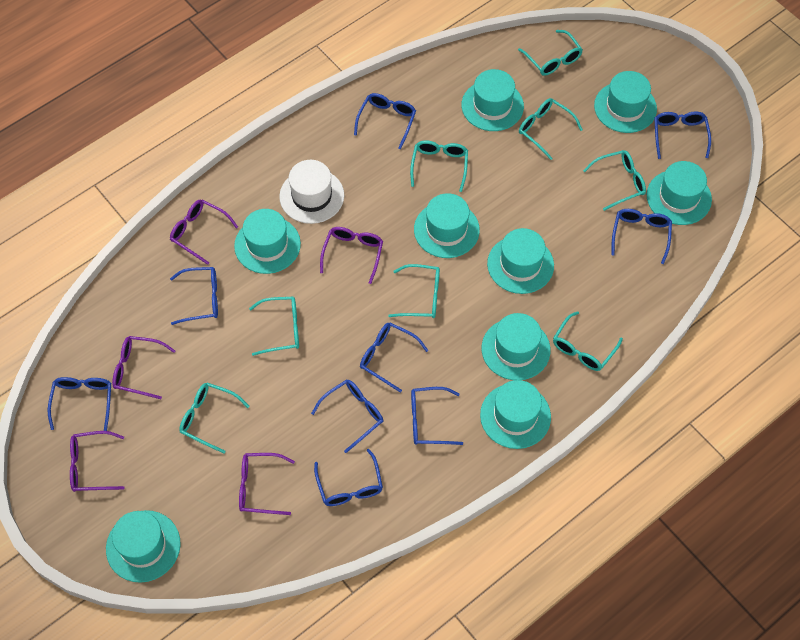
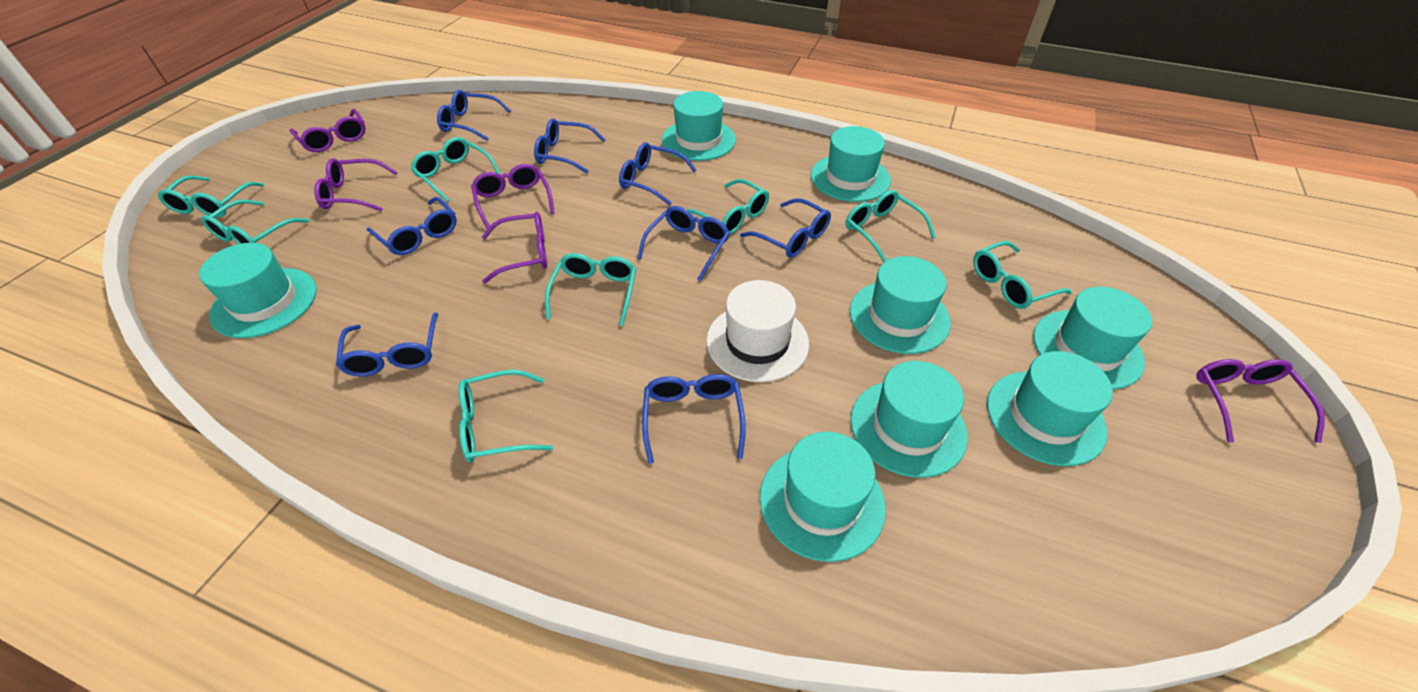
blue glasses: [48,377,111,431] [170,267,218,325] [311,380,383,453] [314,449,383,506] [354,93,416,149] [360,323,428,393] [411,387,463,445] [611,209,672,264] [654,111,711,159] = 9 -> [336,312,438,377] [367,197,457,255] [437,90,511,141] [534,118,606,174] [619,142,697,206] [637,206,730,281] [642,374,746,464] [740,198,831,258] = 8
turquoise hat: [106,510,181,583] [234,209,301,274] [414,193,480,258] [461,69,524,131] [480,380,551,449] [482,313,551,380] [487,228,554,294] [594,71,657,133] [647,161,712,225] = 9 -> [199,243,316,338] [662,91,736,161] [760,432,886,562] [811,126,891,202] [850,256,951,354] [851,361,968,478] [987,351,1113,466] [1033,287,1152,390] = 8

